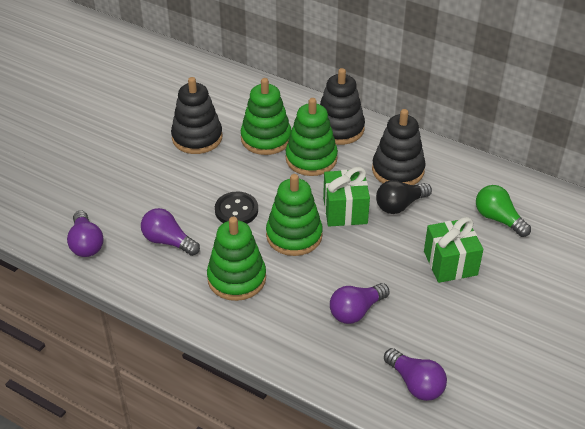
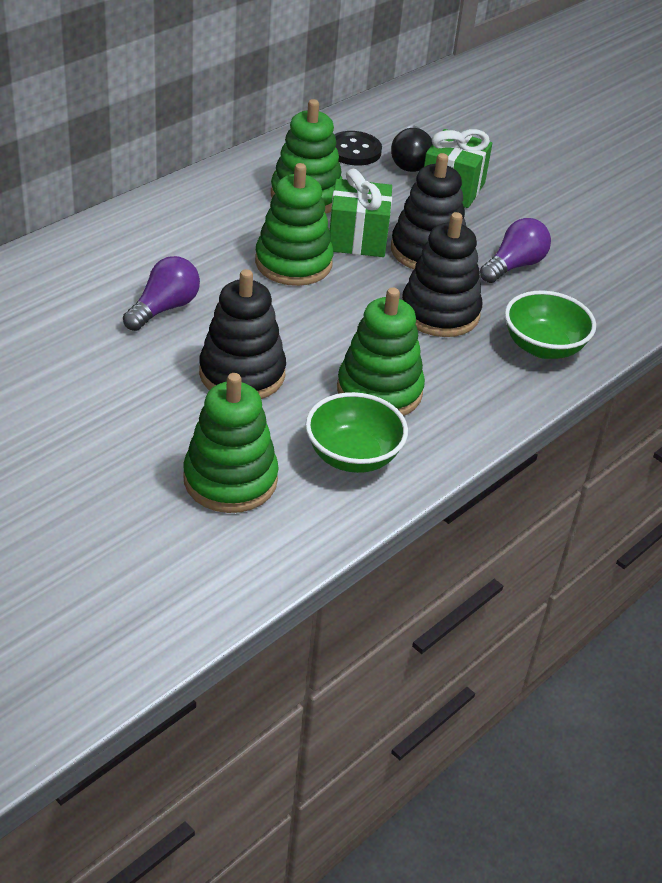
green bowl: none = 0 -> [305,392,408,473] [505,290,596,359] = 2
green light bulb: [476,185,531,237] = 1 -> none = 0
purple light bulb: [67,210,104,257] [141,208,200,256] [330,283,390,324] [384,348,447,401] = 4 -> [123,256,200,331] [480,218,551,283] = 2

